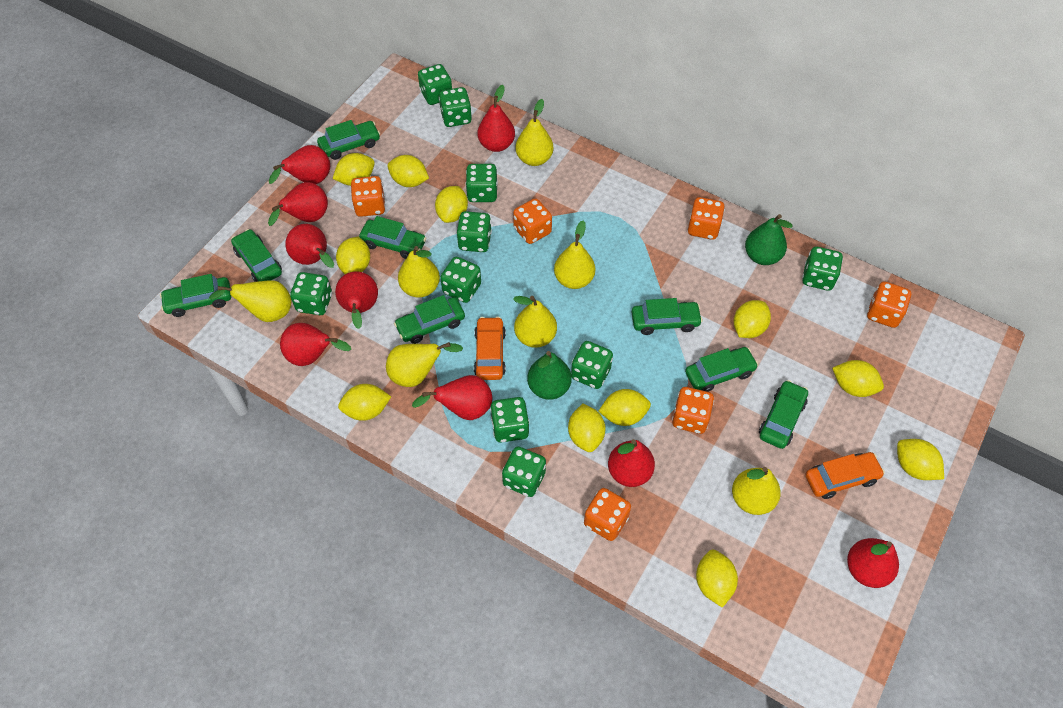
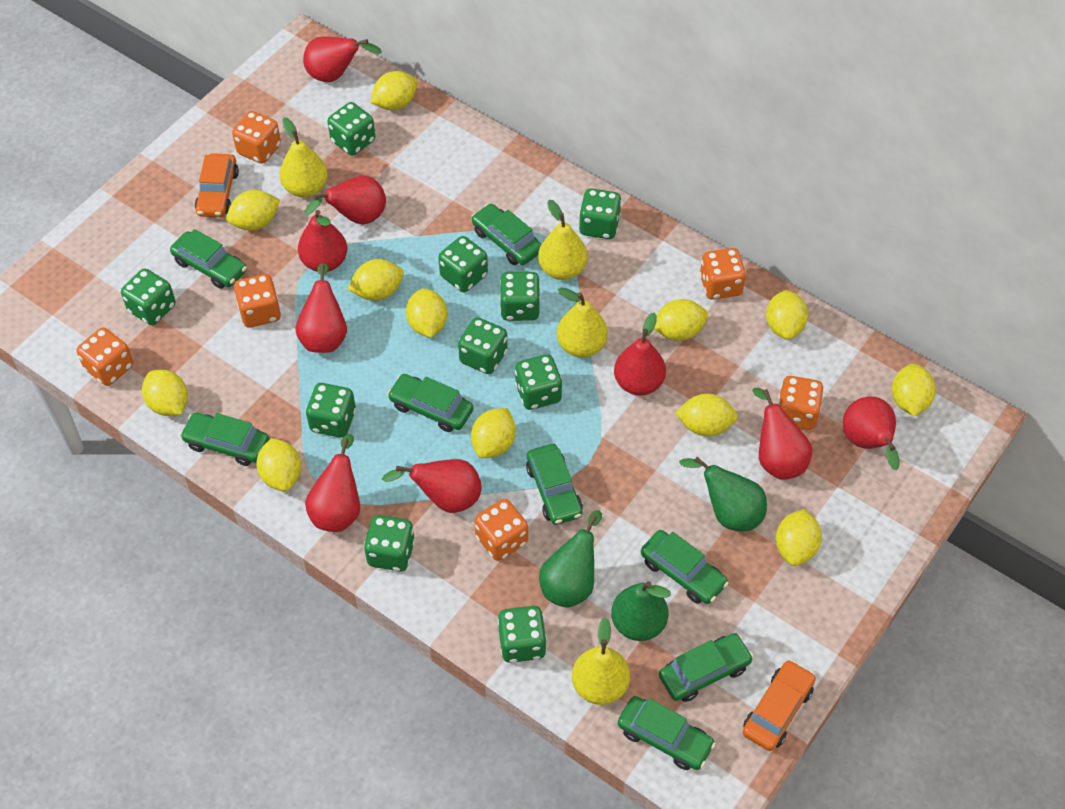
green pear: [527,351,572,400] [745,214,793,265] = 2 -> [539,510,602,608] [611,581,671,641] [679,457,767,532] = 3
yellow lemon: [332,153,375,186] [336,236,370,274] [338,384,391,421] [388,155,429,187] [435,186,468,223] [568,404,606,452] [598,389,651,426] [696,550,738,608] [734,300,771,338] [832,360,884,397] [897,439,944,480] = 11 -> [142,370,188,416] [226,190,280,231] [256,438,301,492] [347,259,404,301] [370,71,417,110] [406,288,447,338] [471,408,516,458] [654,299,708,341] [675,394,738,437] [766,290,808,340] [776,509,822,566] [892,364,936,416] = 12
yellow pear: [209,280,292,322] [386,342,463,387] [398,246,440,298] [513,296,557,348] [516,99,553,166] [554,221,595,289] [732,467,781,515] = 7 -> [279,117,328,197] [538,200,587,280] [557,287,608,358] [572,617,630,705] = 4

